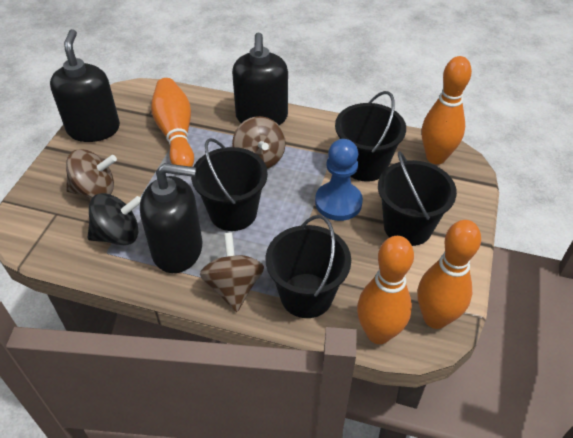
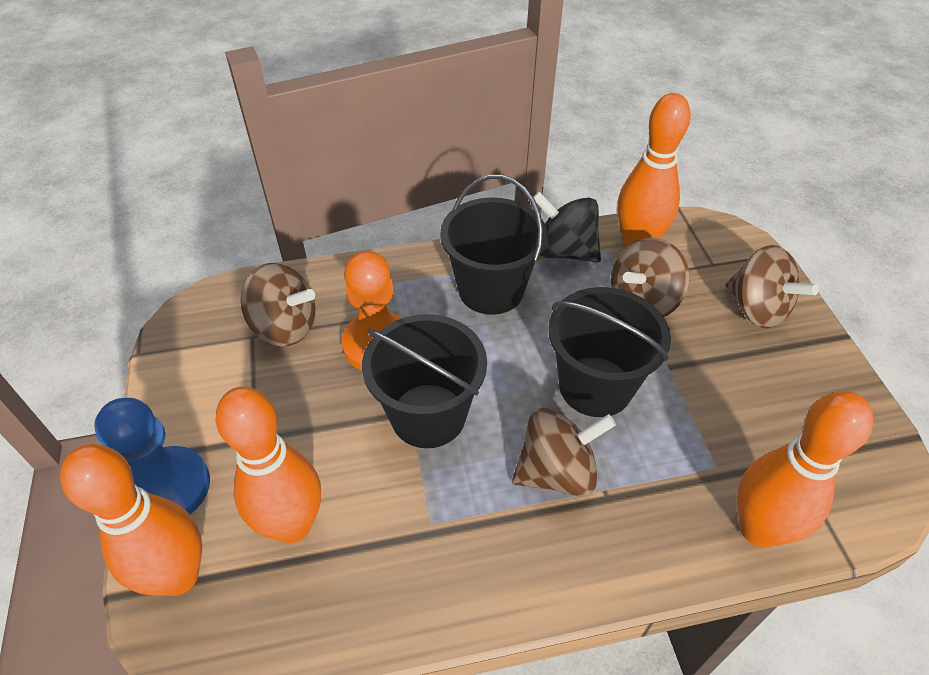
black bucket: [191,138,268,231] [266,215,351,318] [335,91,406,182] [378,151,457,246] = 4 -> [362,314,487,448] [440,175,547,315] [549,287,671,417] = 3
black soap dispenser: [50,29,120,142] [140,163,202,273] [232,32,288,125] = 3 -> none = 0
brown spinning top: [66,149,117,199] [200,232,264,312] [232,116,286,169] = 3 -> [241,263,315,346] [512,408,616,497] [611,238,690,317] [725,245,819,329] = 4
orange pawn: none = 0 -> [341,251,401,370] = 1

